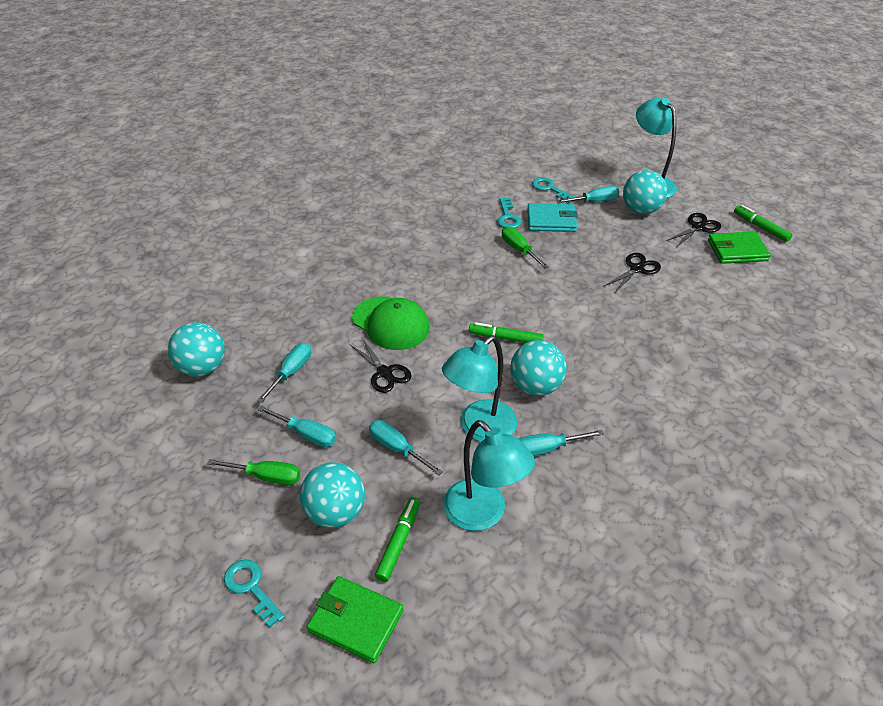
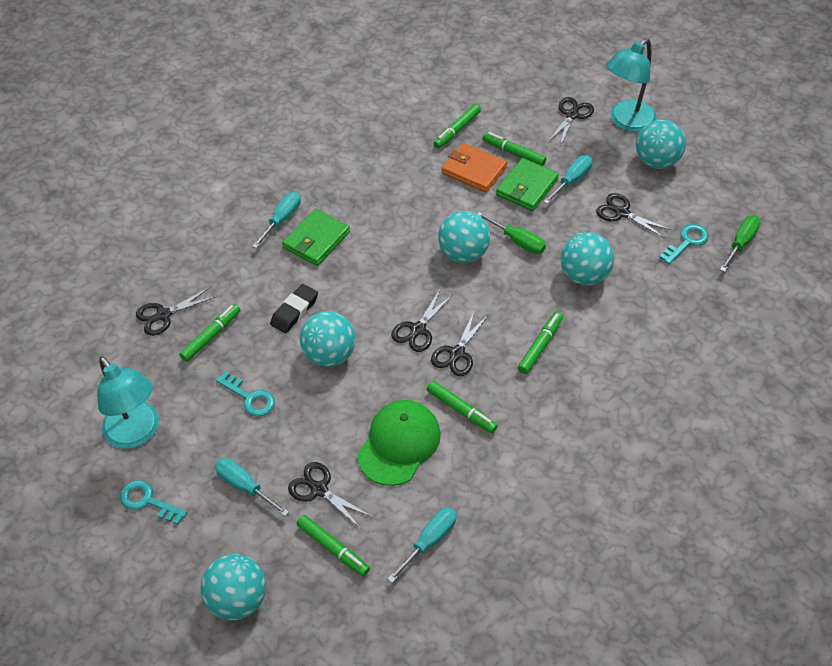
black eraser: none = 0 -> [270,284,318,333] = 1
black scissors: [349,338,412,393] [603,253,661,293] [666,213,721,247] = 3 -> [136,287,215,336] [288,462,372,529] [391,290,452,352] [431,312,488,376] [548,97,594,147] [596,193,671,238] = 6
green marker: [375,497,420,582] [469,322,544,343] [734,205,792,242] = 3 -> [179,304,240,362] [296,515,370,576] [426,381,498,433] [433,104,481,149] [482,132,546,166] [518,312,563,374] = 6
orange wallet: none = 0 -> [441,143,507,192] = 1
turquoise ball: [168,322,225,377] [300,462,365,528] [510,340,567,396] [623,170,668,214] = 4 -> [200,554,266,621] [300,311,356,367] [438,211,490,263] [560,232,614,286] [636,119,686,169] = 5
turquoise lamp: [442,335,517,442] [443,420,535,531] [636,98,677,198] = 3 -> [97,356,159,449] [606,38,657,132] = 2
turquoise screwdriver: [257,343,311,403] [258,406,336,447] [369,420,443,476] [519,430,604,456] [556,186,619,203] = 5 -> [215,458,289,516] [252,192,301,249] [388,508,457,583] [544,155,593,204] = 4
turquoise wallet: [527,203,578,232] = 1 -> none = 0

